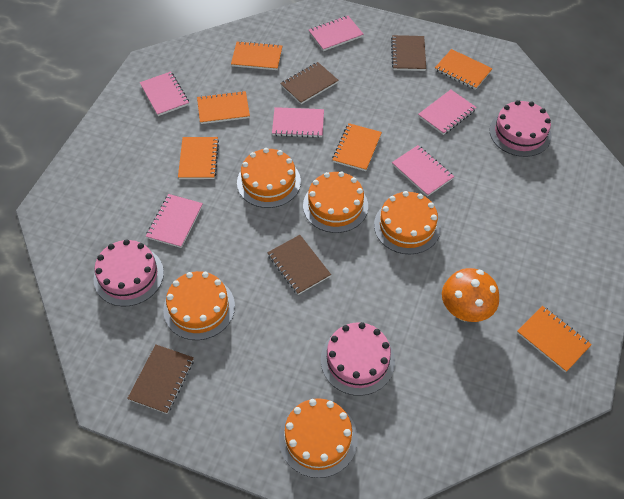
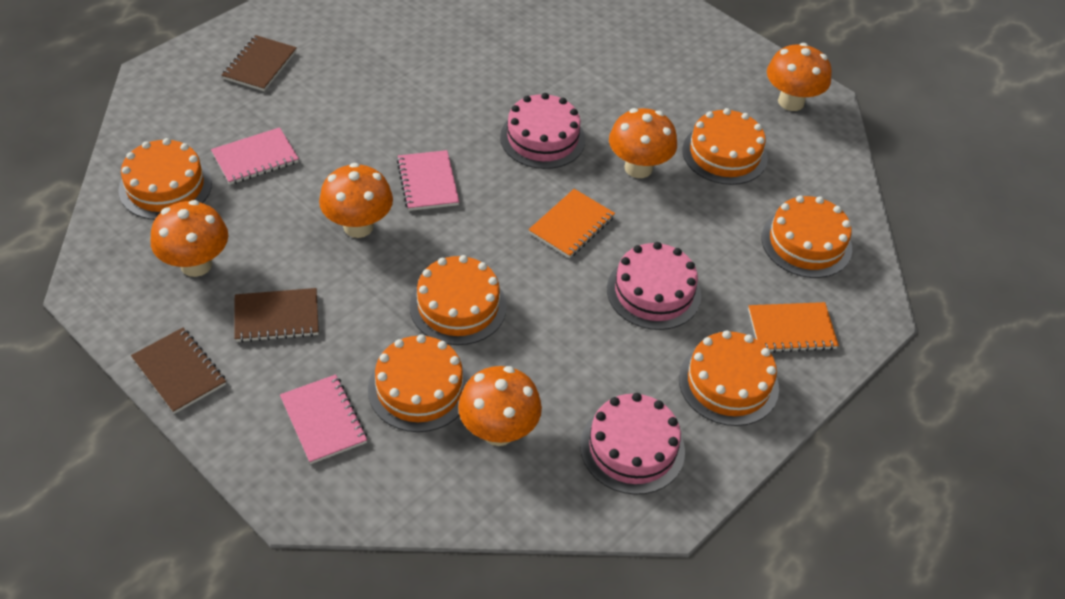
brown notebook: [127,344,194,414] [267,235,331,295] [280,62,339,104] [391,35,426,71] = 4 -> [131,328,226,414] [222,35,297,91] [234,288,319,343] = 3
orange cake: [163,271,235,340] [237,148,301,208] [279,398,358,478] [303,171,368,233] [374,191,441,254] = 5 -> [118,138,212,220] [368,334,469,432] [410,255,507,345] [679,330,779,426] [682,108,768,185] [761,195,852,278] = 6
orange mushroom: [442,268,499,322] = 1 -> [150,200,228,277] [319,163,393,238] [458,366,542,446] [609,108,677,178] [767,43,832,111] = 5
orange notebook: [178,137,219,179] [197,91,250,124] [231,41,282,70] [332,123,382,171] [435,49,493,90] [517,306,592,373] = 6 -> [529,189,615,258] [748,302,839,353] = 2
pink notebook: [140,71,189,116] [146,194,203,248] [272,107,324,138] [309,16,364,51] [392,145,454,197] [418,90,477,135] = 6 -> [211,127,299,185] [280,374,367,464] [397,150,459,211] = 3

